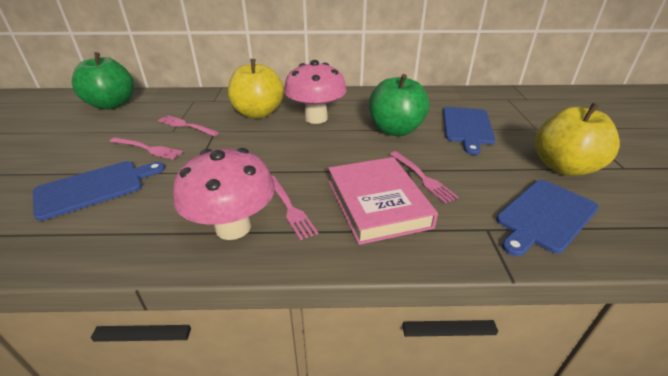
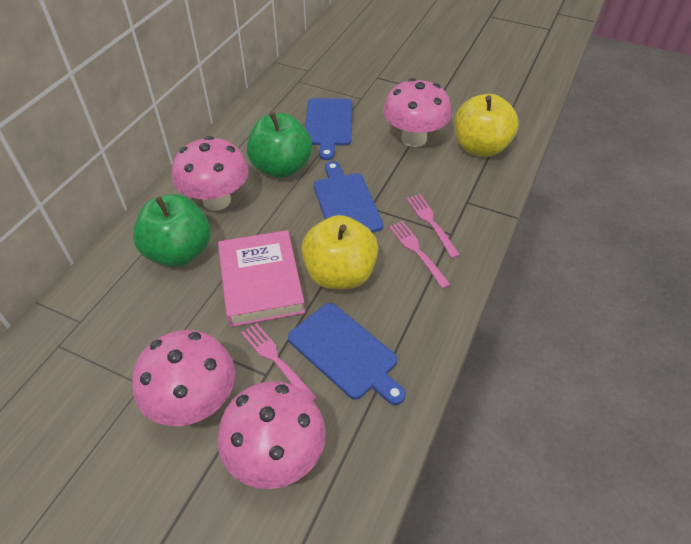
pink fork: [110,137,183,160] [158,115,219,136] [272,176,318,240] [390,151,459,203] = 4 -> [241,323,317,401] [389,221,451,289] [407,194,460,258] = 3
pink mushroom: [173,148,275,240] [284,60,347,124] = 2 -> [132,330,235,426] [172,136,249,211] [218,381,326,489] [383,78,452,147] = 4

